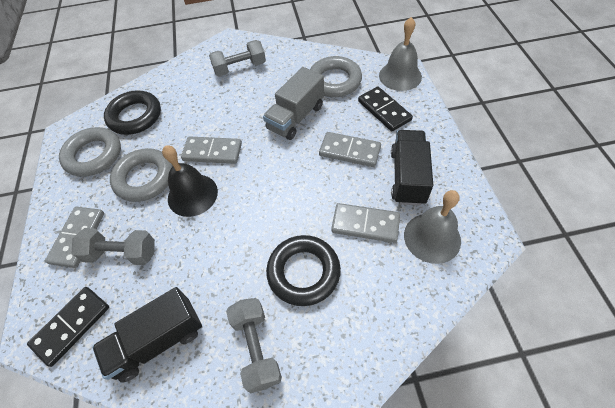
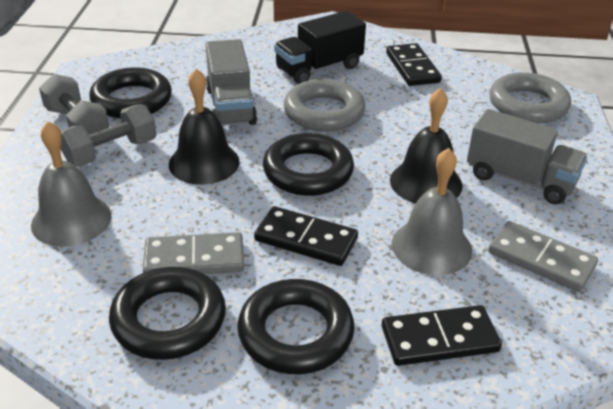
black bell: [162,145,218,217] = 1 -> [169,69,240,185] [390,88,463,204] = 2
black domino: [27,287,109,367] [358,87,413,131] = 2 -> [254,206,358,266] [382,305,502,366] [386,43,442,86] = 3
black ring: [104,90,161,135] [266,235,341,306] = 2 -> [89,67,172,118] [109,267,226,360] [237,279,355,374] [263,133,354,196] = 4
black truck: [92,287,202,383] [391,130,433,206] = 2 -> [274,11,366,84] = 1
grey domino: [45,207,104,268] [181,136,242,164] [319,132,381,167] [331,203,400,243] = 4 -> [143,232,244,274] [488,221,598,292] = 2
grey dumbbell: [72,228,155,265] [209,40,266,76] [226,298,282,393] = 3 -> [39,74,109,135] [60,104,156,167] = 2
grey ring: [59,127,121,177] [110,148,173,202] [310,56,362,97] = 3 -> [284,79,365,132] [490,72,571,123] = 2
grey truck: [263,67,324,140] = 1 -> [206,39,257,125] [467,109,588,205] = 2

